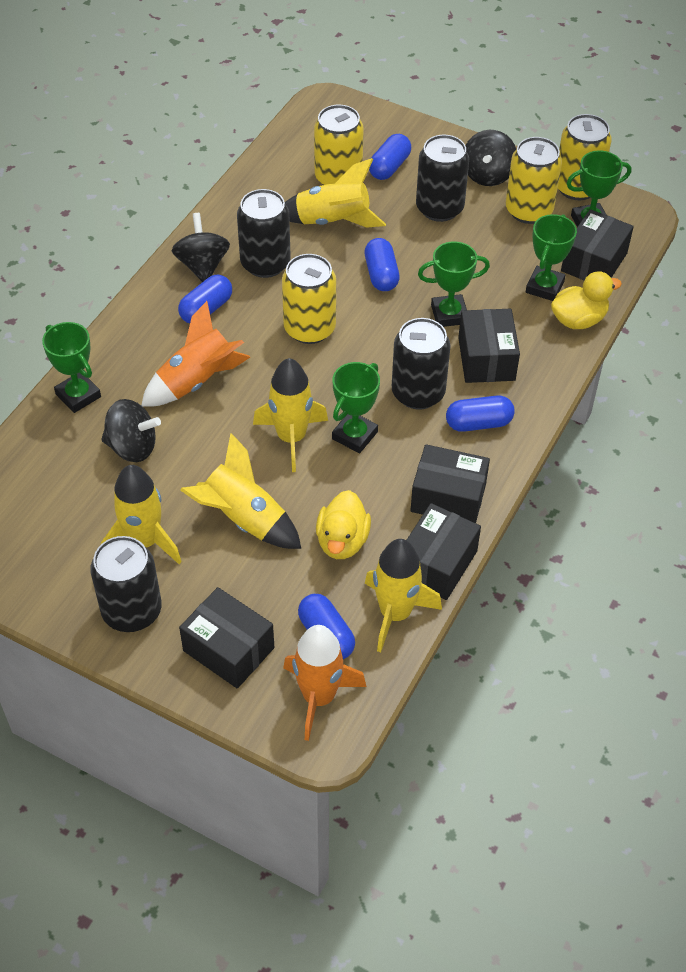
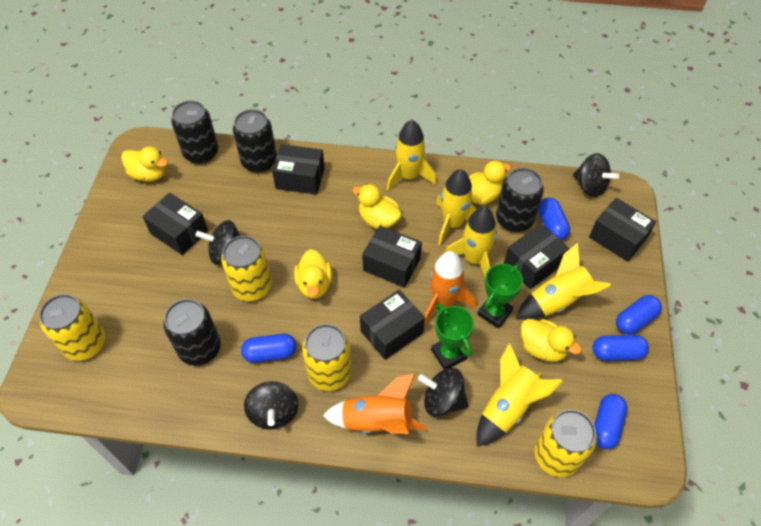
black box: [179,587,274,689] [407,503,481,600] [410,444,490,523] [458,309,520,383] [561,209,634,280] = 5 -> [142,193,208,255] [272,144,325,195] [360,290,425,360] [362,226,422,288] [504,224,569,289] [589,198,656,262] = 6
black spinning top: [101,399,161,462] [172,213,230,282] [466,130,516,186] = 3 -> [195,220,240,264] [244,381,298,430] [418,368,468,417] [573,153,619,197] = 4
green trophy: [42,322,101,413] [332,362,380,453] [418,241,490,327] [526,214,577,301] [566,150,631,227] = 5 -> [431,304,474,369] [477,264,523,329] = 2
yellow duck: [316,490,371,559] [551,271,622,329] = 2 -> [121,147,168,181] [294,249,332,299] [353,184,402,229] [469,161,511,204] [521,319,582,362] = 5

